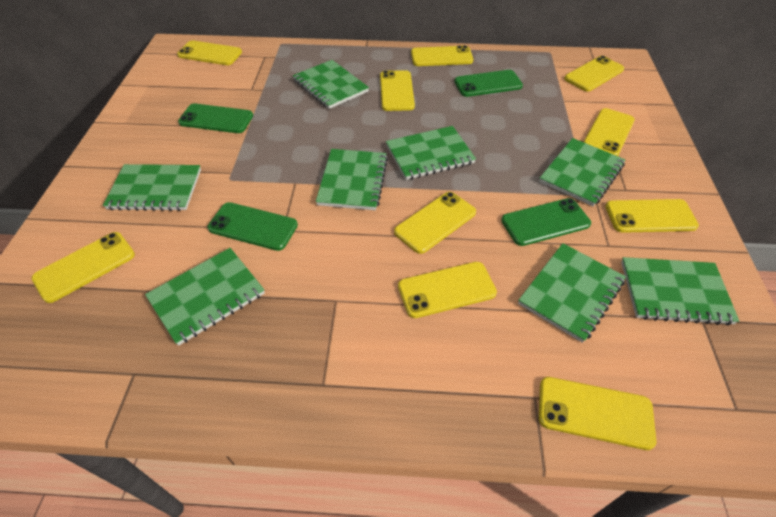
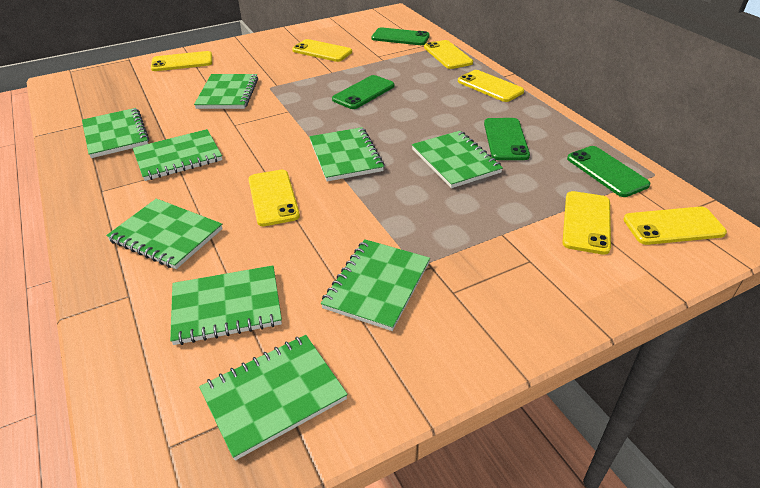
green notebook: [103,164,201,211] [145,248,265,346] [293,60,369,109] [316,149,388,210] [386,126,476,180] [518,243,626,343] [539,138,625,206] [621,257,739,326] = 8 -> [82,108,149,158] [106,198,223,269] [133,129,222,181] [170,265,282,345] [194,74,258,109] [199,335,348,461] [309,127,384,181] [321,239,430,331] [412,131,503,188] = 9
yellow phone: [31,232,135,303] [177,40,242,65] [380,70,415,111] [394,192,476,254] [398,262,497,318] [411,45,473,66] [539,377,656,450] [564,56,624,91] [584,108,635,156] [605,199,699,233] = 10 -> [151,51,212,71] [248,170,300,226] [292,39,352,62] [424,40,473,69] [458,70,524,102] [562,191,611,255] [623,207,727,245] = 7

